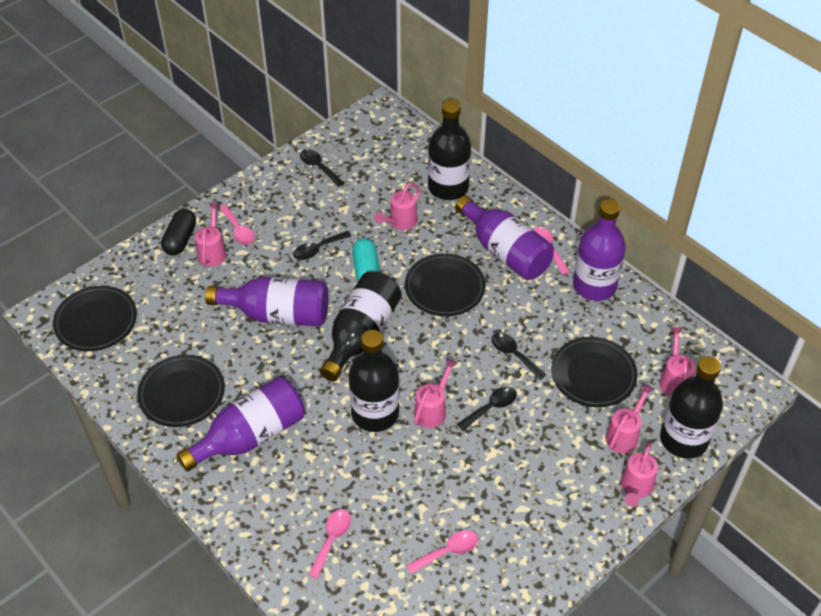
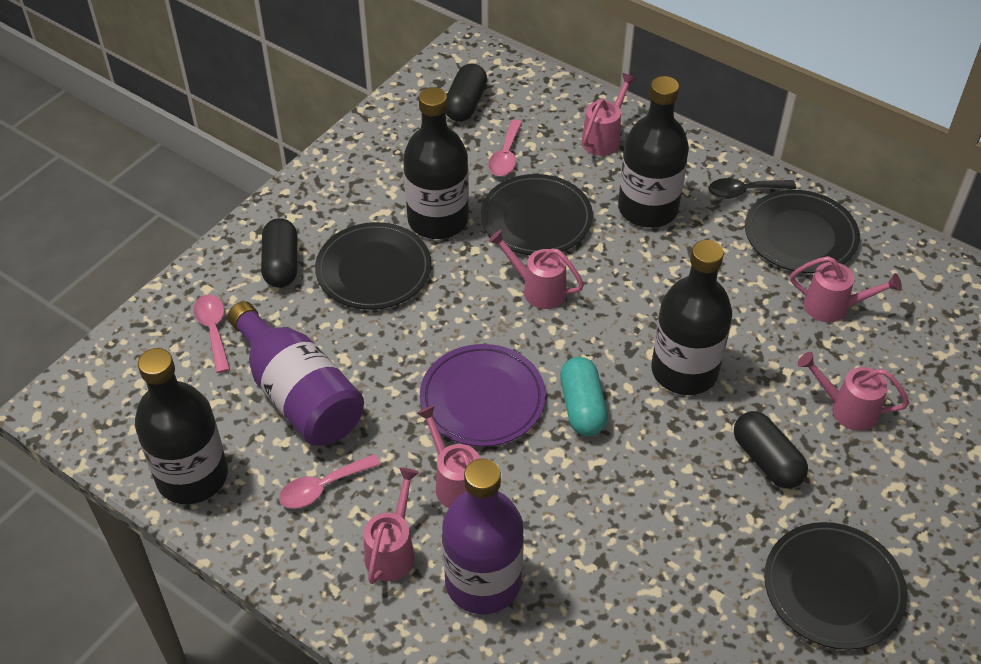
black capsule: [161,209,196,255] = 1 -> [261,218,297,288] [446,63,487,122] [734,411,808,488] = 3
black spoon: [293,231,351,260] [300,149,344,187] [457,387,517,431] [491,333,546,380] = 4 -> [709,178,796,199] = 1
pink spoon: [219,205,255,245] [308,509,351,579] [406,530,478,574] [533,227,570,275] = 4 -> [194,295,230,373] [279,454,381,509] [488,120,522,176] = 3
purple bottle: [177,377,305,472] [205,277,329,327] [455,195,554,280] [573,199,626,301] = 4 -> [227,301,364,446] [442,458,524,614] = 2
purple plate: none = 0 -> [420,344,546,447] = 1

